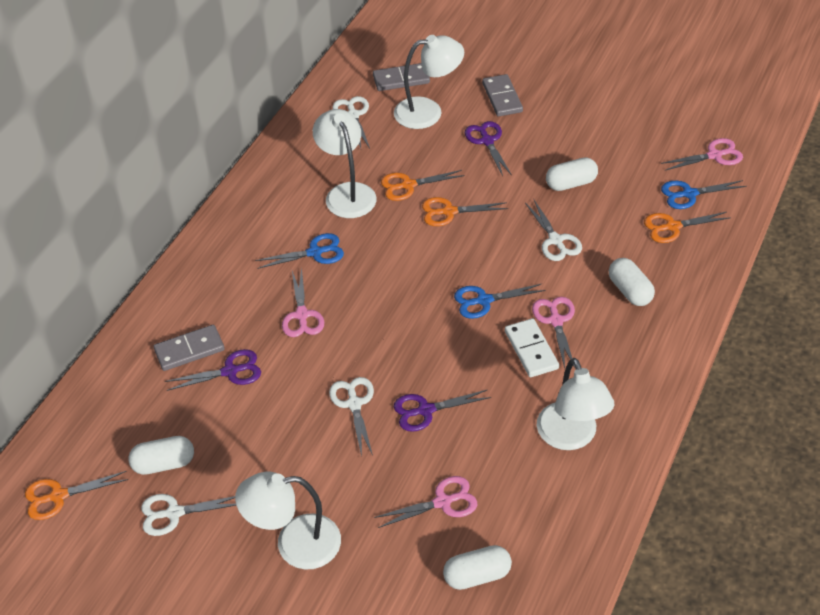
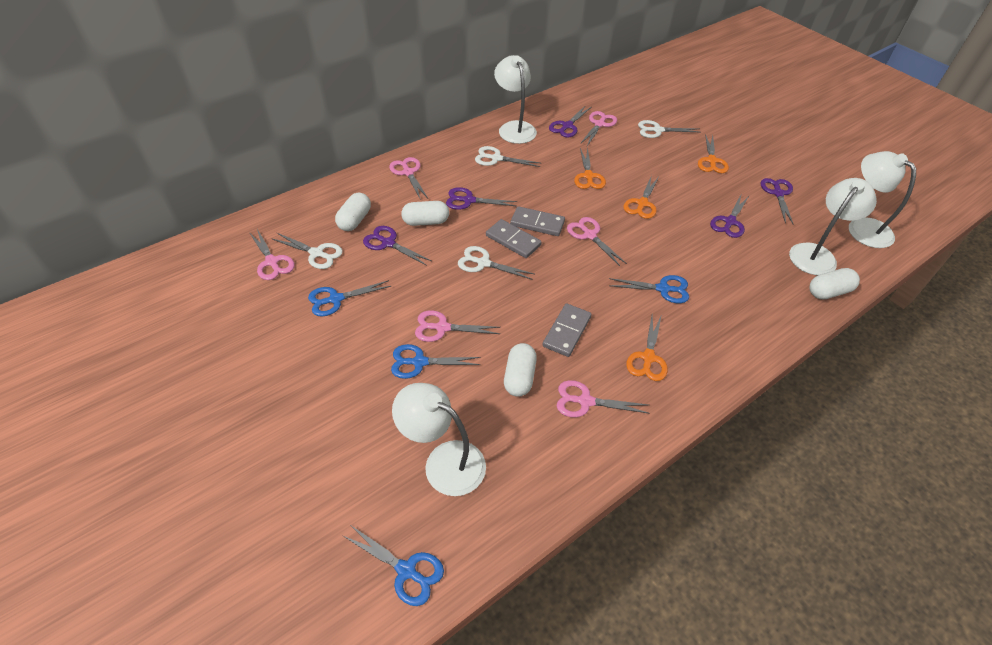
blue scissors: [255,233,344,269] [454,284,545,319] [661,180,747,209] = 3 -> [308,280,391,316] [343,526,444,606] [391,344,481,379] [609,275,689,303] = 4
pink scissors: [282,268,324,337] [374,476,477,528] [532,297,575,368] [661,138,743,170] = 4 -> [249,229,295,280] [389,157,428,200] [415,310,501,342] [557,380,650,417] [567,217,627,266] [580,111,617,146] = 6
purple scissors: [165,349,261,391] [394,390,491,432] [465,121,512,176] = 3 -> [363,226,432,266] [446,187,517,210] [549,105,591,138] [710,193,749,238] [761,178,794,225] = 5
white domino: [505,318,559,377] = 1 -> none = 0

